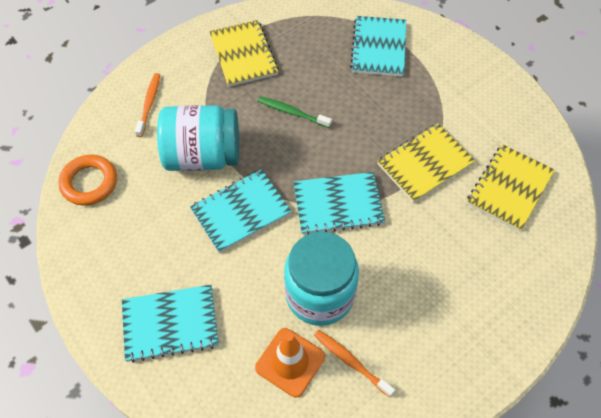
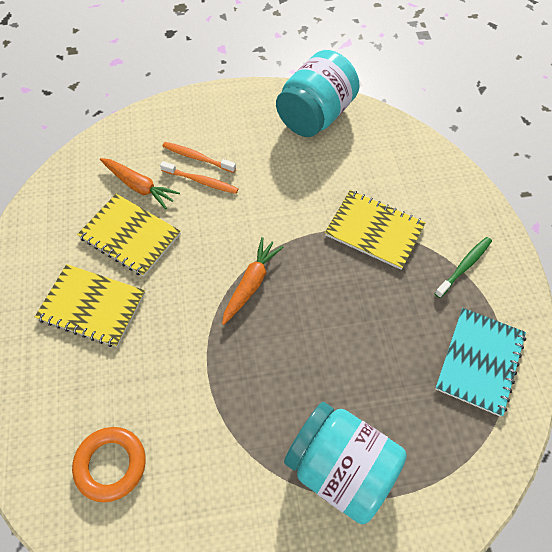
orange carrot: none = 0 -> [100,158,180,209] [222,237,283,325] = 2
orange traffic cone: [255,328,325,397] = 1 -> none = 0
turquoise notebook: [122,285,219,362] [190,169,292,253] [293,172,385,235] [350,16,406,77] = 4 -> [435,308,526,417] = 1

